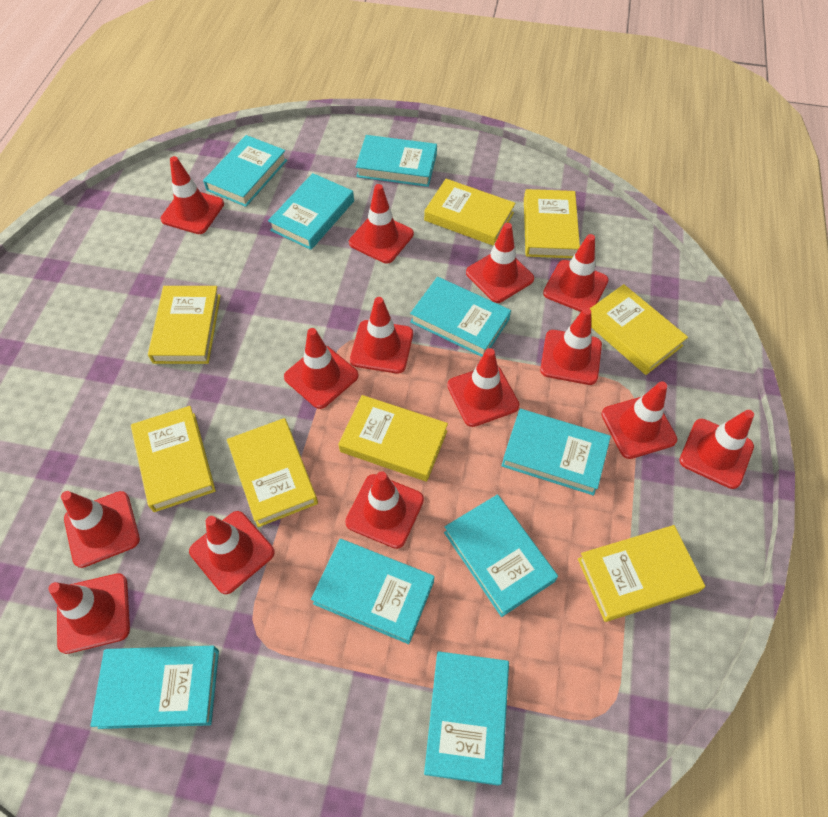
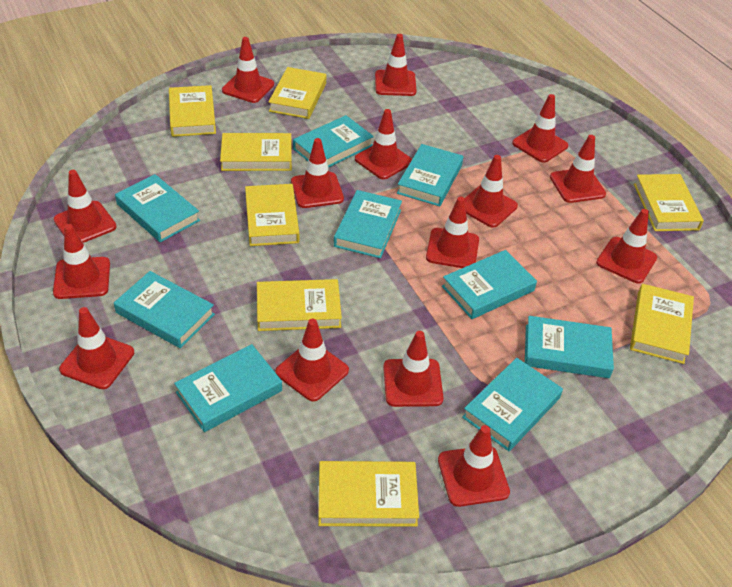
red traffic cone: [48,573,130,654] [61,491,140,568] [161,156,224,234] [189,511,275,594] [284,328,359,409] [345,471,424,549] [349,184,414,264] [350,297,413,374] [447,348,519,427] [466,223,534,303] [540,308,602,385] [543,234,609,312] [601,381,677,459] [679,410,754,489] = 14 -> [53,224,110,299] [54,170,117,243] [59,307,134,389] [222,37,274,103] [275,319,349,402] [291,138,344,208] [355,109,412,179] [375,34,417,96] [383,331,444,407] [426,197,479,268] [438,425,510,507] [465,155,518,227] [512,94,568,163] [550,135,606,203] [596,209,657,283] = 15

